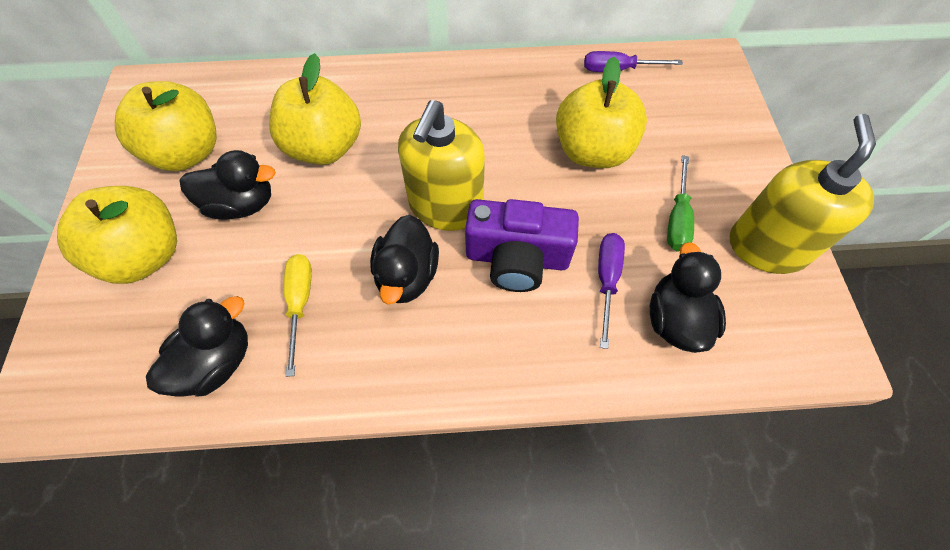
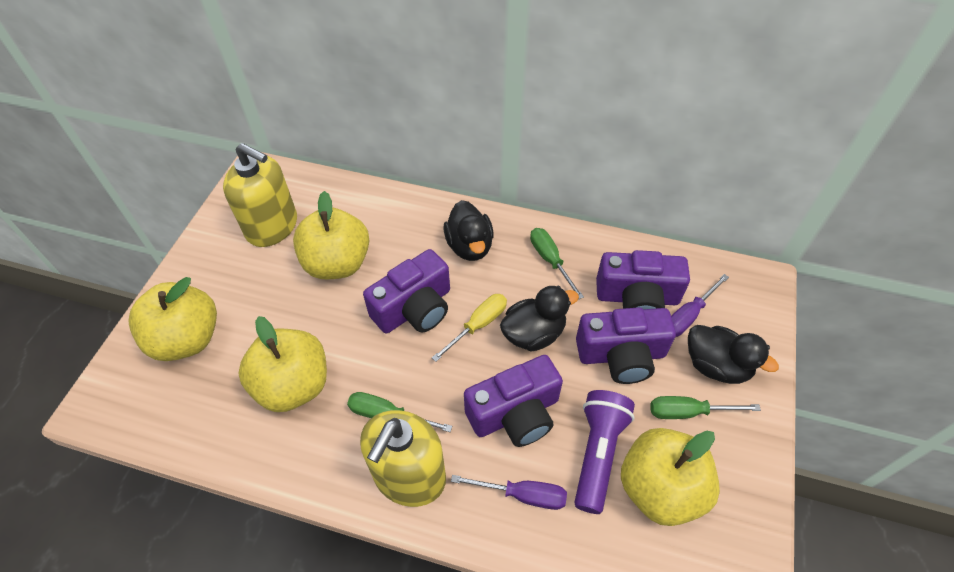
black duck: [146,296,248,397] [180,150,276,220] [370,215,439,305] [650,242,726,353] = 4 -> [443,200,494,261] [500,286,579,351] [688,325,779,384] = 3
green screwdriver: [667,155,694,251] = 1 -> [347,392,452,432] [530,228,584,299] [650,396,761,419] = 3
purple camera: [465,199,579,292] = 1 -> [363,249,450,333] [464,355,563,447] [576,307,676,384] [596,250,690,309] = 4
purple flashlight: none = 0 -> [574,390,635,514] = 1

